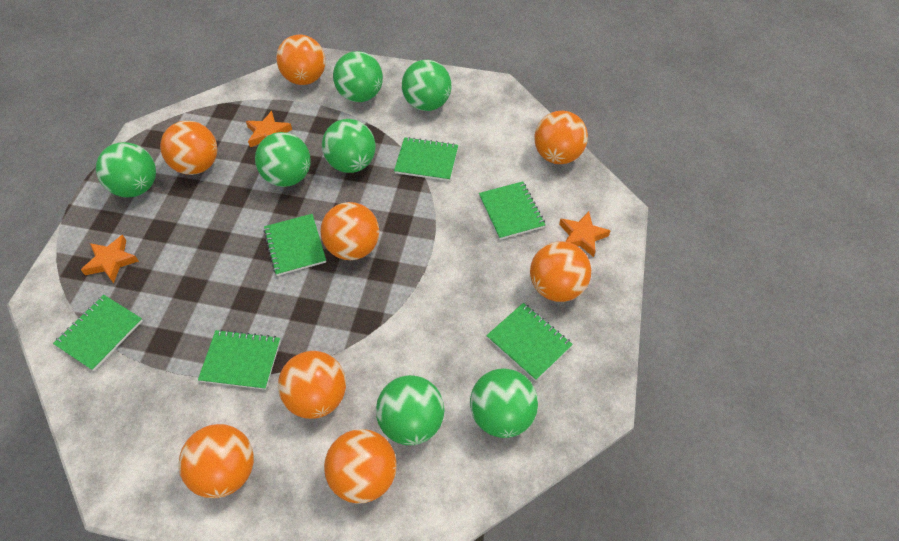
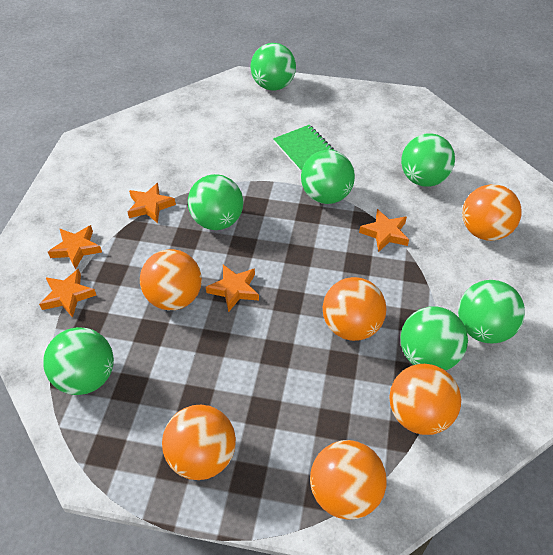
green notebook: [53,295,143,371] [198,330,281,390] [263,214,326,276] [394,137,458,181] [479,181,545,240] [486,303,573,381] = 6 -> [273,125,336,172] = 1
orange ball: [160,121,217,175] [179,424,254,498] [276,35,326,85] [278,351,346,419] [321,202,379,260] [324,429,397,504] [530,241,591,302] [534,111,588,164] = 8 -> [140,249,202,310] [162,405,236,480] [310,440,387,520] [323,277,386,341] [390,364,461,435] [462,184,522,241] = 6
orange star: [81,235,139,283] [246,111,292,147] [559,211,611,257] = 3 -> [39,269,96,318] [48,225,102,269] [128,183,176,223] [206,265,259,312] [359,209,409,252] = 5

